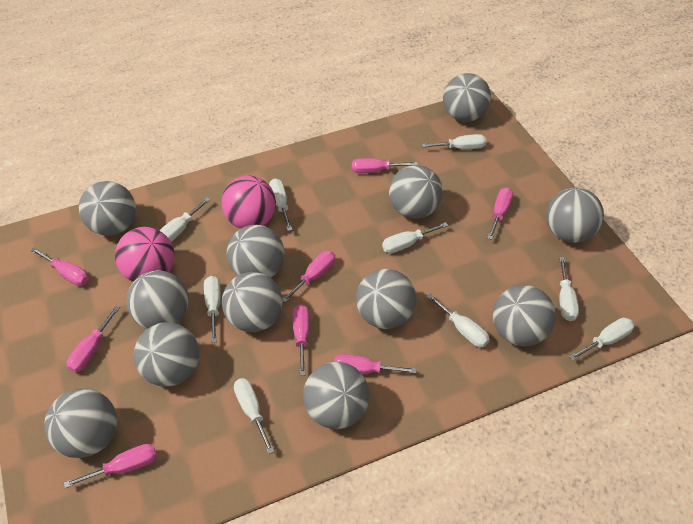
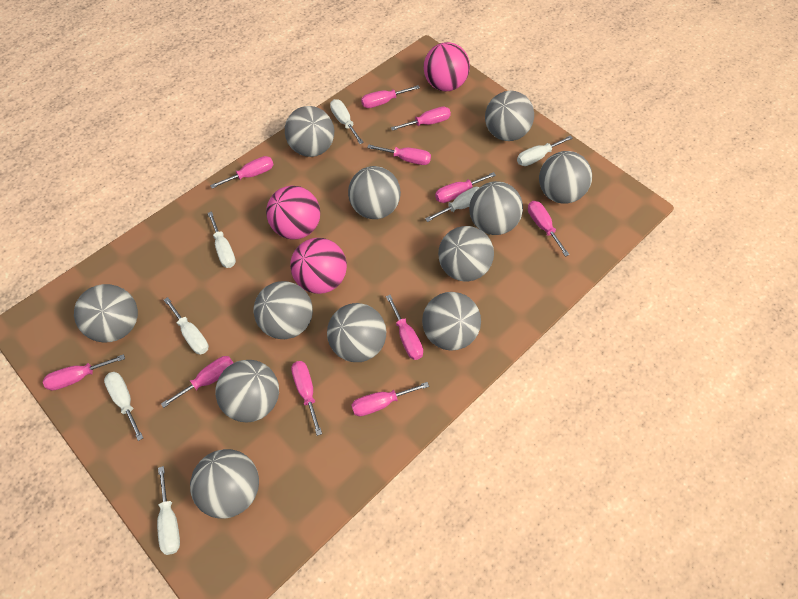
pink ball: [115,227,175,282] [221,176,276,229] = 2 -> [266,186,320,239] [290,238,347,294] [424,42,470,91] = 3
pink screwdriver: [31,247,89,286] [64,444,157,488] [67,306,120,372] [283,251,335,303] [292,304,309,376] [334,354,417,375] [352,158,418,173] [488,187,513,240] = 8 -> [43,354,125,390] [161,356,233,408] [210,156,273,189] [291,361,322,436] [352,382,429,416] [361,85,420,108] [367,144,431,165] [386,295,423,360] [391,107,451,131] [435,172,496,203] [528,201,570,257] = 11
white screwdriver: [159,197,211,242] [204,276,221,343] [234,378,274,454] [269,178,292,231] [382,222,448,253] [422,134,486,149] [426,293,490,347] [559,257,579,321] [569,318,634,361] = 9 -> [104,372,143,441] [157,466,180,555] [164,297,209,355] [208,211,236,268] [330,99,364,144] [425,187,479,222] [517,135,573,166] = 7

